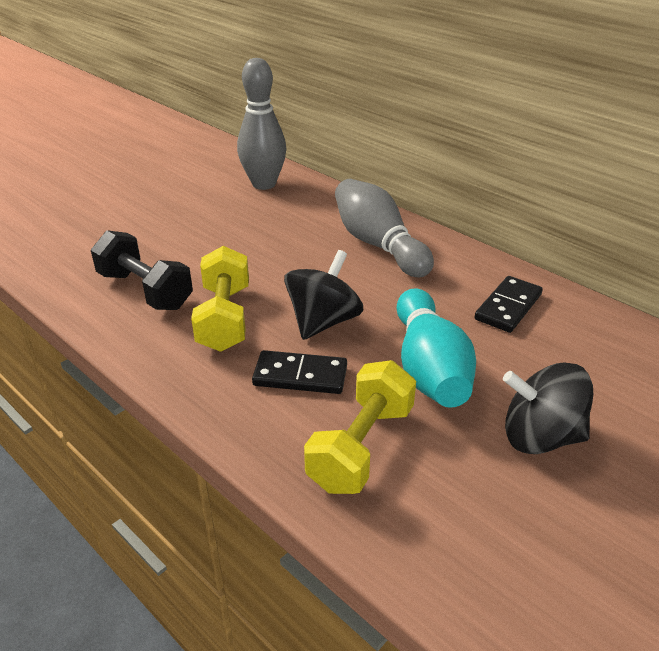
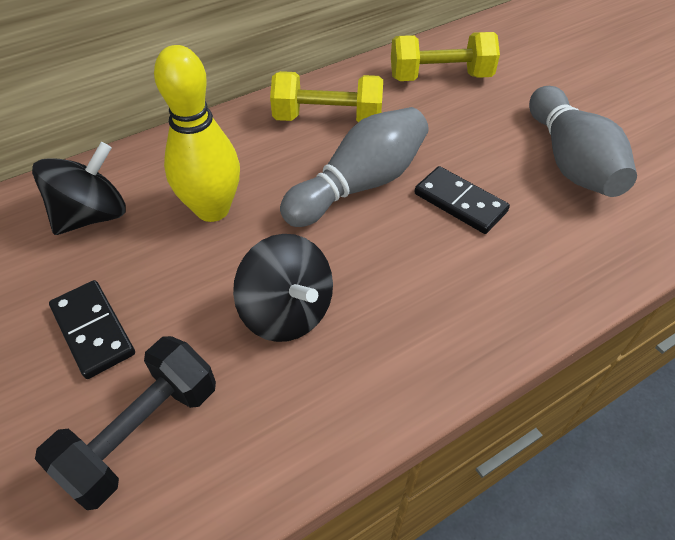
turquoise bowling pin: [397,288,476,408] = 1 -> none = 0
yellow bowling pin: none = 0 -> [154,45,240,222] = 1

